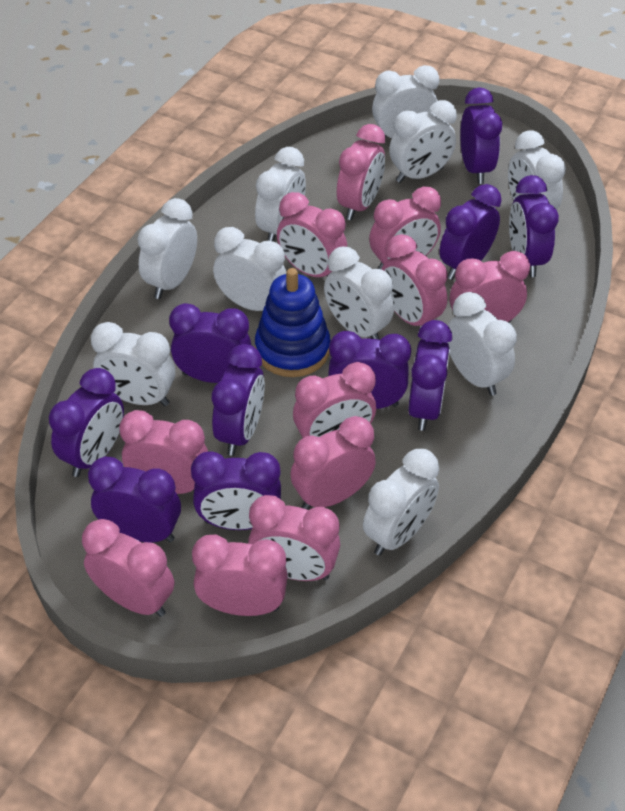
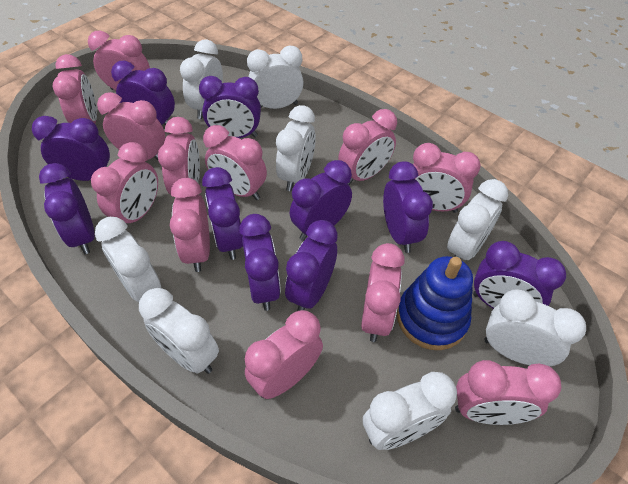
pink clock: [82,519,174,617] [119,410,208,494] [192,534,288,616] [248,495,340,581] [277,192,347,277] [290,416,376,510] [293,362,376,438] [337,124,385,220] [369,187,441,269] [381,234,448,326] [450,251,530,322] = 11 -> [53,54,97,124] [88,31,150,90] [91,142,158,224] [97,92,165,160] [158,117,200,195] [170,178,210,272] [203,125,267,200] [245,310,323,399] [338,109,397,185] [361,243,405,342] [413,143,481,213] [455,360,561,425] = 12
white clock: [91,322,175,406] [138,198,197,299] [213,227,286,311] [255,147,306,242] [324,246,394,340] [363,449,439,556] [372,65,439,138] [389,100,457,183] [447,292,517,396] [508,130,566,210] = 10 -> [95,217,161,302] [139,288,219,374] [180,40,223,119] [247,46,304,109] [276,105,316,191] [363,372,457,450] [447,179,508,260] [484,289,586,366] = 8

